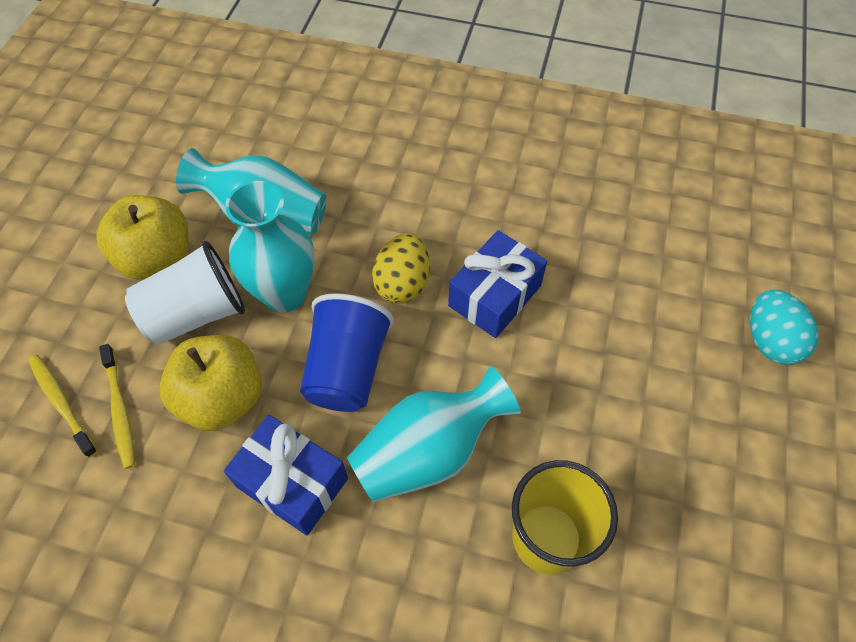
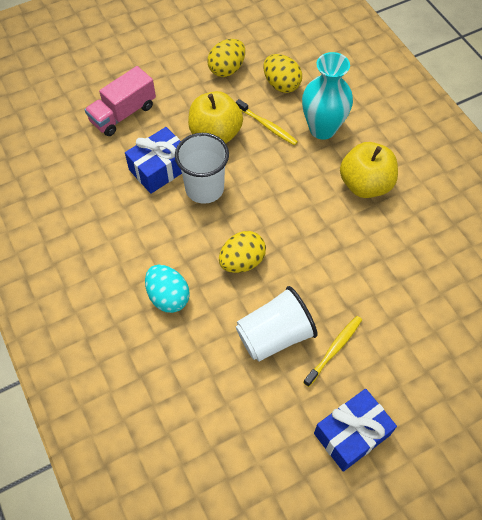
blue cup: [300,293,394,412] = 1 -> none = 0
pink truck: none = 0 -> [85,66,156,136] = 1
turquoise vase: [176,148,327,234] [225,181,315,313] [347,366,521,502] = 3 -> [302,52,353,140] = 1
white cup: [125,241,245,345] = 1 -> [175,133,229,204] [236,286,318,362] = 2
yellow cup: [512,460,618,574] = 1 -> none = 0
yellow egg: [372,233,430,304] = 1 -> [207,39,245,77] [219,231,266,273] [263,54,302,93] = 3

